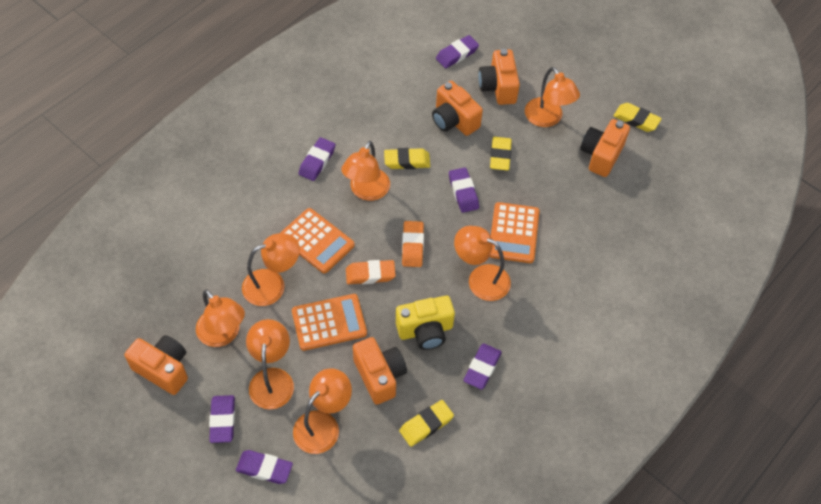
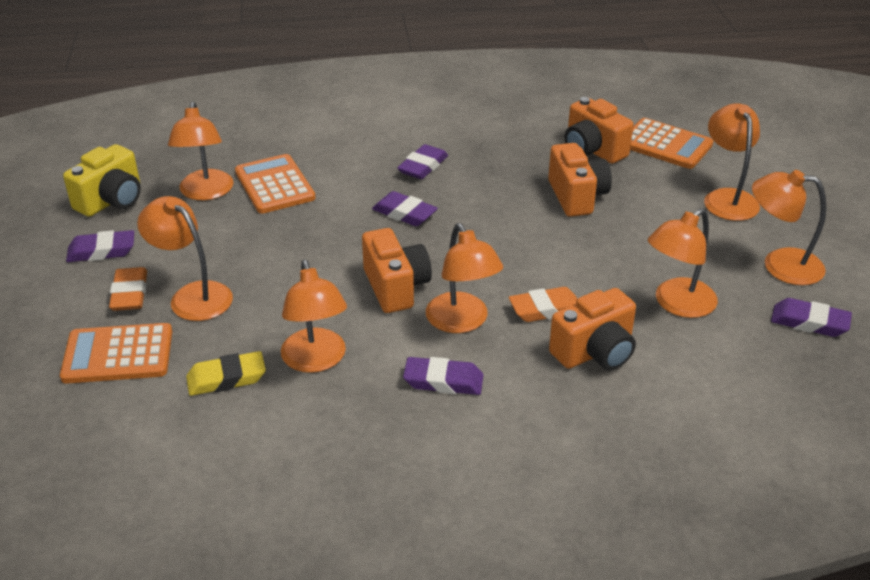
orange camera: [124,335,188,395] [353,337,407,405] [432,81,483,136] [478,49,520,105] [580,119,630,177] = 5 -> [362,228,432,313] [548,143,612,217] [549,288,636,370] [565,97,634,164] = 4
purple eraser: [209,395,235,443] [236,450,293,484] [298,137,335,181] [436,35,479,68] [449,167,479,213] [463,344,502,390] = 6 -> [66,230,134,262] [372,191,438,226] [397,144,448,179] [403,357,484,395] [771,298,852,337] = 5
yellow eraser: [384,148,430,169] [399,400,454,447] [490,137,512,170] [613,103,662,132] = 4 -> [186,351,266,396] = 1

